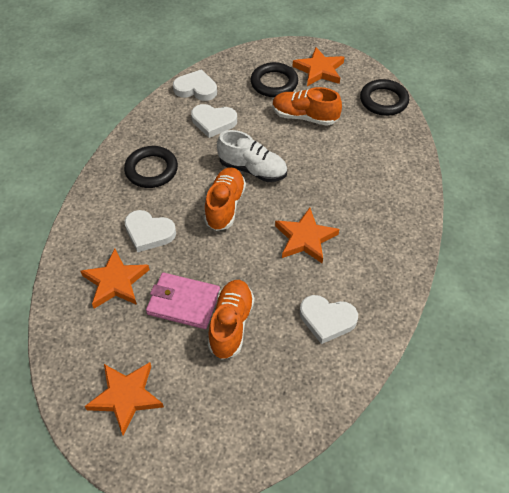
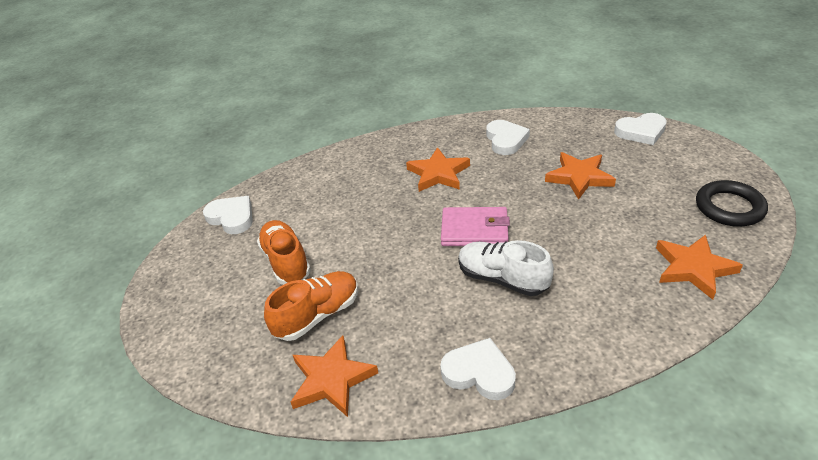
black ring: [124,146,178,188] [251,62,298,97] [360,79,409,116] = 3 -> [696,180,768,227] = 1
orange shoe: [204,167,246,231] [208,280,254,359] [272,87,342,126] = 3 -> [257,220,311,285] [264,271,358,341] = 2

